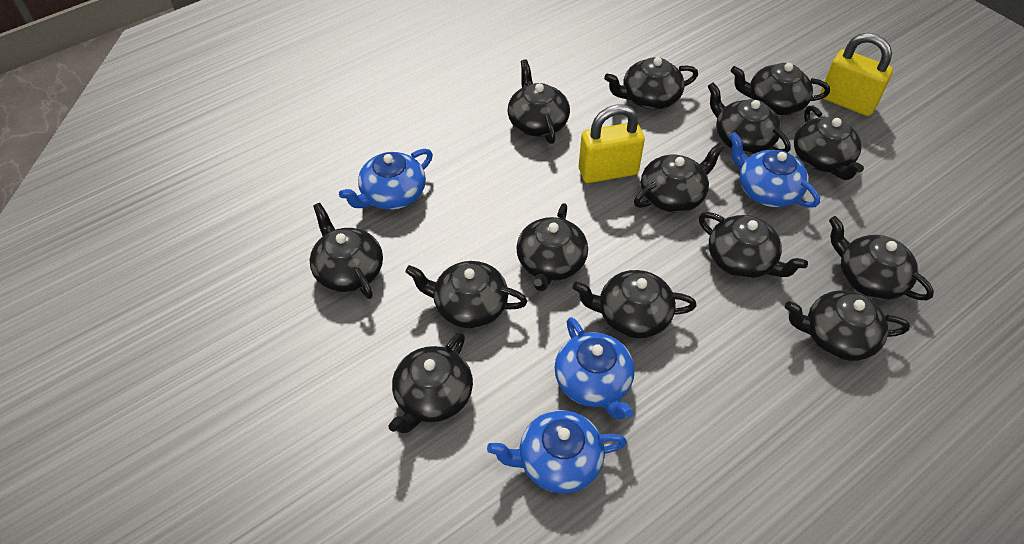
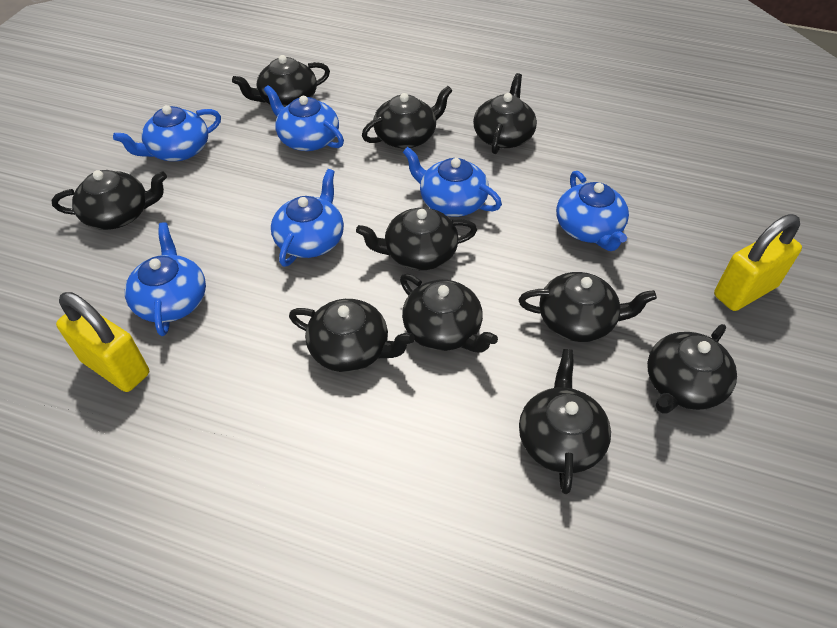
black teapot: [310,203,383,299] [388,332,473,433] [405,261,527,328] [507,59,570,144] [516,203,588,291] [573,270,696,338] [604,57,698,109] [634,143,725,213] [699,212,808,278] [707,82,791,154] [731,63,830,115] [785,291,910,361] [794,106,864,180] [829,216,934,300] = 14 -> [52,170,167,230] [232,55,330,107] [289,299,415,372] [356,207,477,270] [362,86,453,149] [400,273,498,353] [473,73,537,154] [519,272,657,342] [519,349,611,494] [647,324,737,413] = 10
blue teapot: [339,149,433,210] [487,410,627,493] [555,317,635,419] [729,132,820,208] = 4 -> [113,105,221,161] [125,222,206,336] [264,85,344,151] [271,169,344,267] [403,147,502,217] [556,171,629,251] = 6

